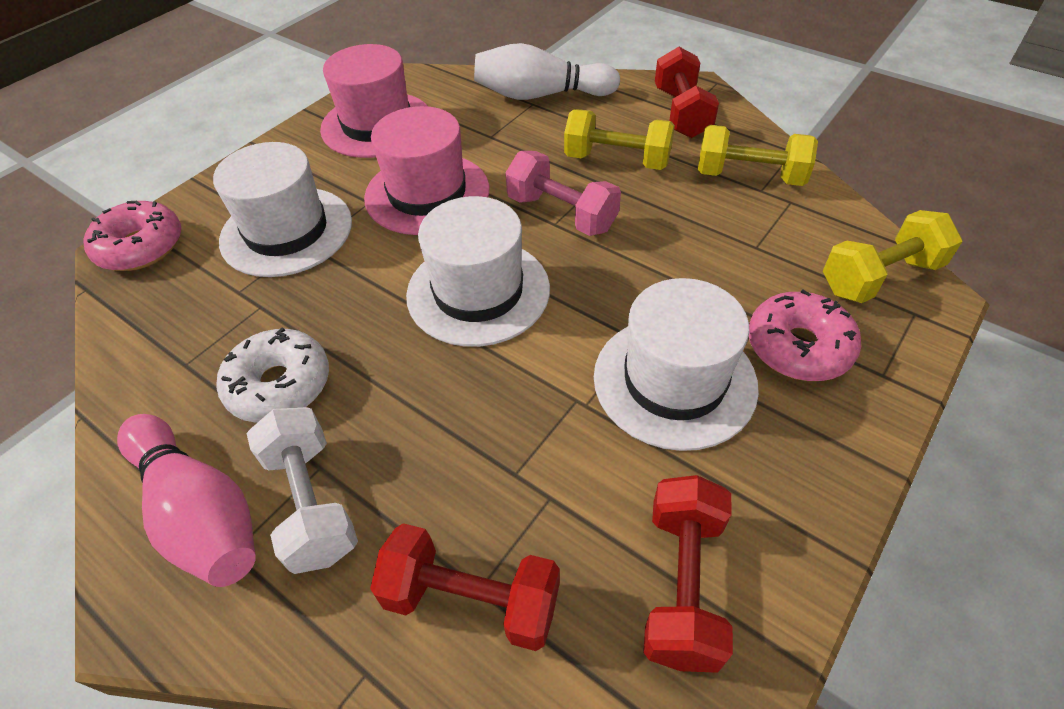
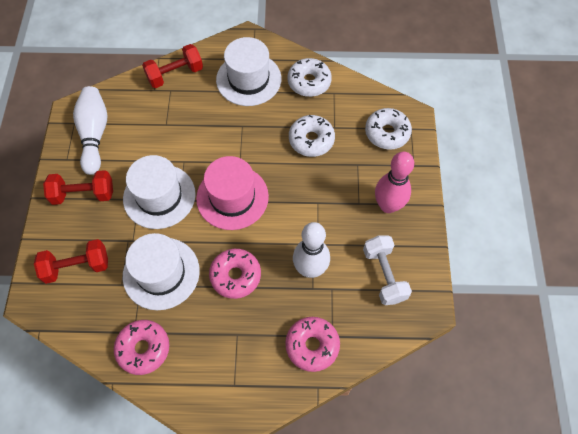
pink donut: [83,200,181,271] [749,289,861,381] = 2 -> [114,320,169,375] [209,249,261,299] [285,317,340,372] = 3
pink dumbbell: [505,151,621,236] = 1 -> none = 0
pink hat: [320,44,428,158] [364,106,490,235] = 2 -> [196,156,269,230] = 1
white bowling pin: [474,43,620,100] = 1 -> [73,86,107,175] [293,222,330,278] = 2
white donut: [217,327,329,423] = 1 -> [288,58,332,97] [289,115,335,157] [365,108,412,150] = 3
yellow dumbbell: [564,109,675,170] [698,125,818,186] [823,210,963,303] = 3 -> none = 0

